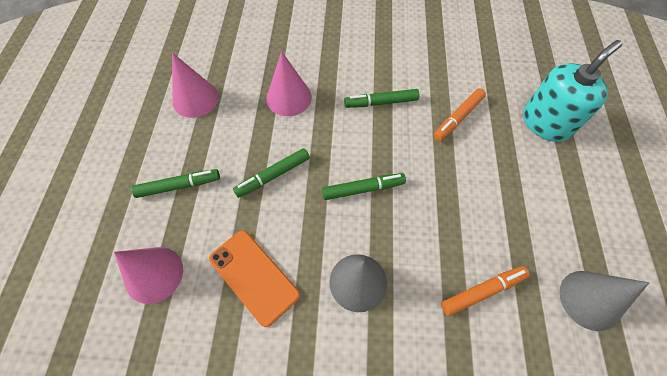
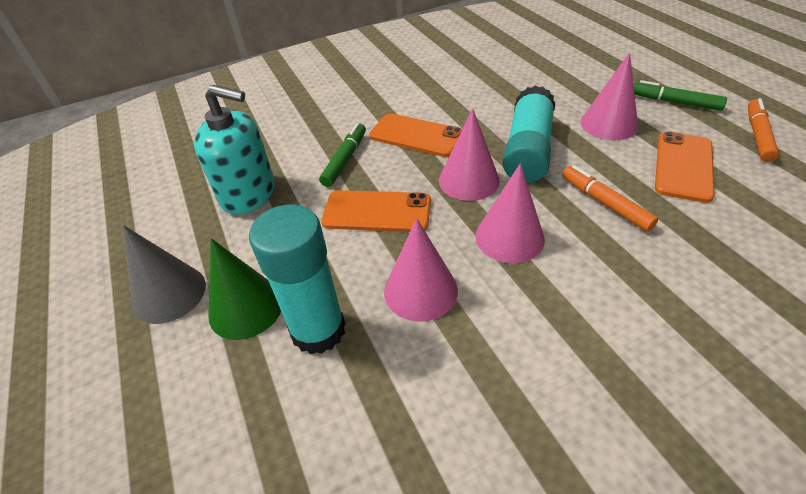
green cone: none = 0 -> [208,238,281,340] = 1
green marker: [131,169,220,198] [233,148,310,198] [322,173,406,200] [344,89,419,108] = 4 -> [319,123,366,187] [633,80,727,111] = 2
grey cone: [329,254,387,312] [560,271,649,331] = 2 -> [123,225,206,324] = 1
orange phone: [209,230,300,327] = 1 -> [321,190,431,232] [369,113,462,157] [655,131,715,203] = 3
pink cone: [114,247,183,304] [172,52,219,118] [266,51,312,116] = 3 -> [384,218,458,322] [439,108,500,201] [475,163,545,263] [581,53,638,140] = 4
turquoise glue stick: none = 0 -> [249,204,345,354] [503,86,555,183] = 2

